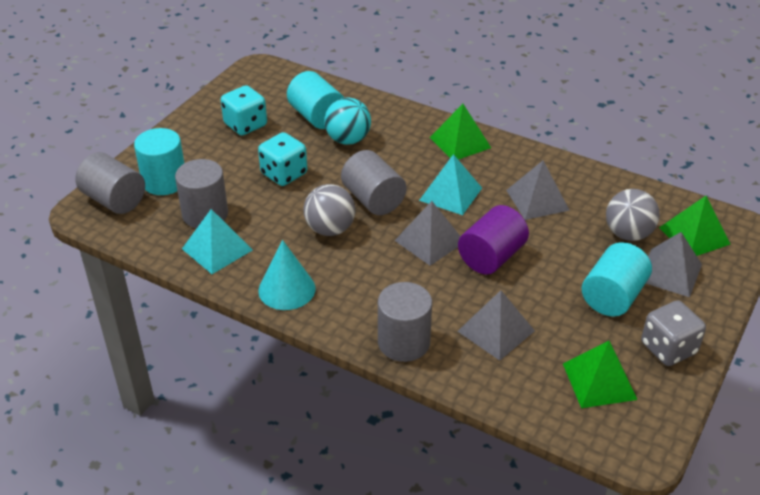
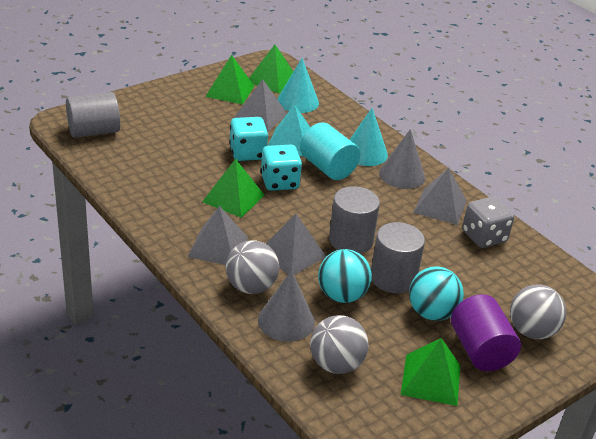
green pyramid: [430,104,491,160] [563,341,637,408] [659,196,730,256] = 3 -> [202,159,264,218] [205,55,254,105] [249,45,293,94] [401,338,461,406] = 4
grey ball: [303,184,355,236] [606,189,660,241] = 2 -> [226,240,279,294] [310,315,369,374] [510,284,566,339] = 3
grey cone: none = 0 -> [258,270,315,342] [379,129,425,189] = 2
grey cylinder: [75,152,145,214] [175,159,228,228] [341,150,407,215] [378,282,432,362] = 4 -> [66,92,120,138] [329,186,380,254] [371,222,425,293] = 3
turquoise ball: [324,98,371,145] = 1 -> [318,249,372,303] [409,266,464,321] = 2
turquoise cone: [258,240,315,310] = 1 -> [277,58,319,113] [350,108,388,166] = 2
turquoise cylinder: [134,128,184,195] [287,71,344,129] [582,242,652,317] = 3 -> [300,122,360,180] = 1
turquoise pyramid: [182,209,252,274] [419,154,482,215] = 2 -> [268,104,310,157] = 1

